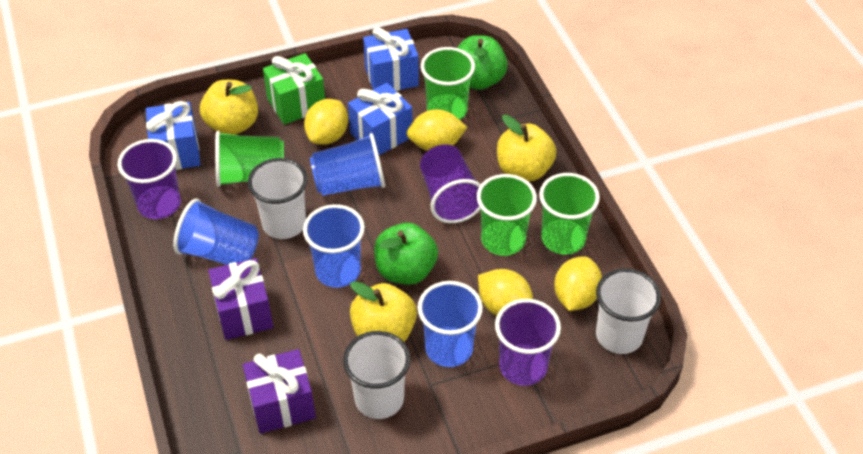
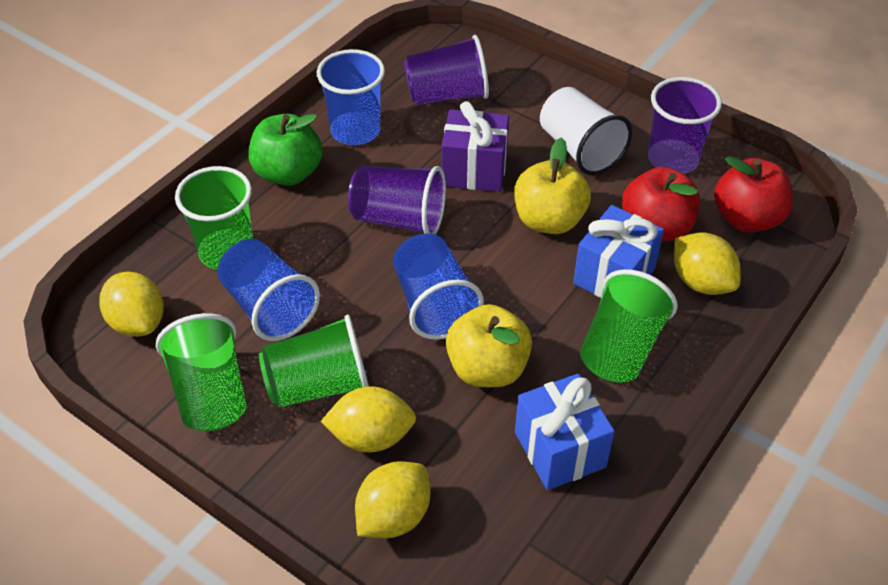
blue cup: [173,199,259,265] [303,204,365,288] [310,133,385,196] [417,281,483,367] = 4 -> [218,239,320,341] [317,49,385,145] [393,233,484,340] = 3
blue gift: [146,101,200,170] [348,83,413,155] [363,27,419,91] = 3 -> [515,374,615,490] [573,205,664,298] = 2
green apple: [374,223,438,285] [458,35,508,90] = 2 -> [249,114,323,186] = 1
green gift: [263,53,325,125] = 1 -> none = 0
purple gift: [208,258,273,340] [243,349,316,434] = 2 -> [442,101,509,192] = 1
red apple: none = 0 -> [622,167,700,241] [714,156,793,232] = 2
white cup: [248,158,307,239] [343,331,410,419] [596,268,661,354] = 3 -> [540,87,632,175] = 1
yellow apple: [200,80,258,135] [350,281,417,342] [497,115,556,182] = 3 -> [446,304,532,387] [514,137,591,234] = 2

